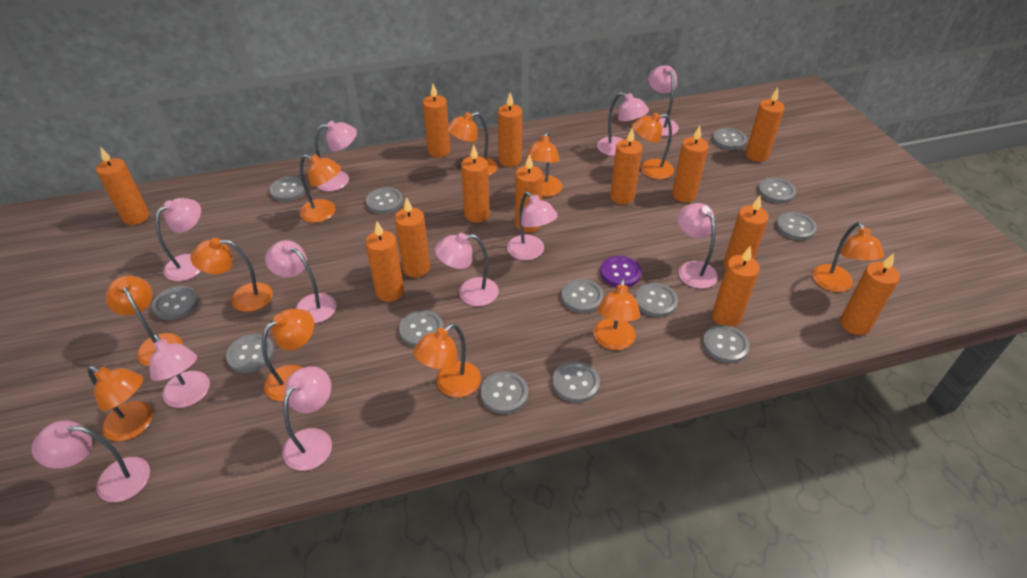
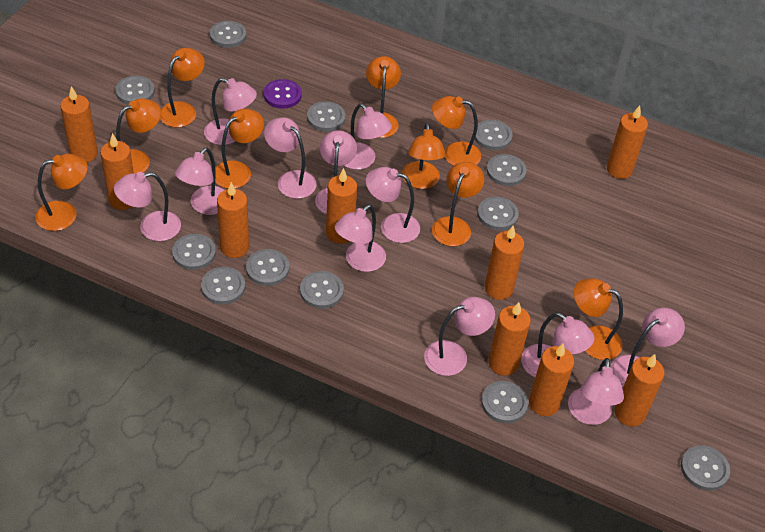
grey button: [152,286,199,320] [226,334,274,373] [270,176,307,202] [366,187,403,214] [399,310,444,347] [481,371,528,414] [552,361,600,403] [561,279,604,313] [635,283,678,317] [703,325,750,363] [712,128,747,150] [758,178,796,204] [776,212,817,240] = 13 -> [115,76,155,105] [172,234,216,270] [201,267,245,305] [210,21,246,48] [246,249,289,286] [300,271,344,309] [307,101,346,132] [475,120,513,150] [477,197,519,230] [481,381,528,423] [487,154,527,186] [681,445,730,491] = 12
orange candle: [96,147,149,225] [365,221,404,302] [395,197,430,277] [423,84,450,157] [461,145,490,223] [498,93,522,167] [515,154,543,233] [610,128,643,205] [672,126,709,202] [712,246,760,327] [724,196,769,269] [746,87,785,162] [840,253,900,335] = 13 -> [60,86,98,163] [100,133,134,210] [217,182,249,258] [326,168,357,244] [485,226,524,300] [489,302,531,376] [529,344,574,416] [607,105,648,179] [615,354,665,426] = 9
orange lamp: [87,366,153,441] [105,276,183,366] [190,238,273,312] [262,309,314,401] [300,154,341,223] [413,323,481,397] [447,112,497,176] [526,131,562,197] [593,278,640,350] [632,113,674,179] [812,222,884,292] = 11 -> [35,154,88,231] [116,98,161,174] [160,48,205,127] [215,109,264,188] [366,56,401,138] [402,123,445,189] [432,96,481,166] [432,162,484,246] [574,279,623,360] = 9
pink lamp: [32,420,150,502] [149,334,210,408] [155,198,201,281] [265,240,336,323] [283,366,332,471] [315,121,357,191] [435,233,499,306] [507,192,558,260] [597,92,649,156] [648,65,679,136] [678,203,718,289] = 11 -> [114,172,181,241] [175,147,224,215] [204,78,257,145] [264,117,317,199] [315,130,357,214] [335,204,386,272] [344,103,392,170] [366,167,420,243] [424,297,495,376] [521,312,594,377] [568,358,624,425] [611,308,685,387] = 12

